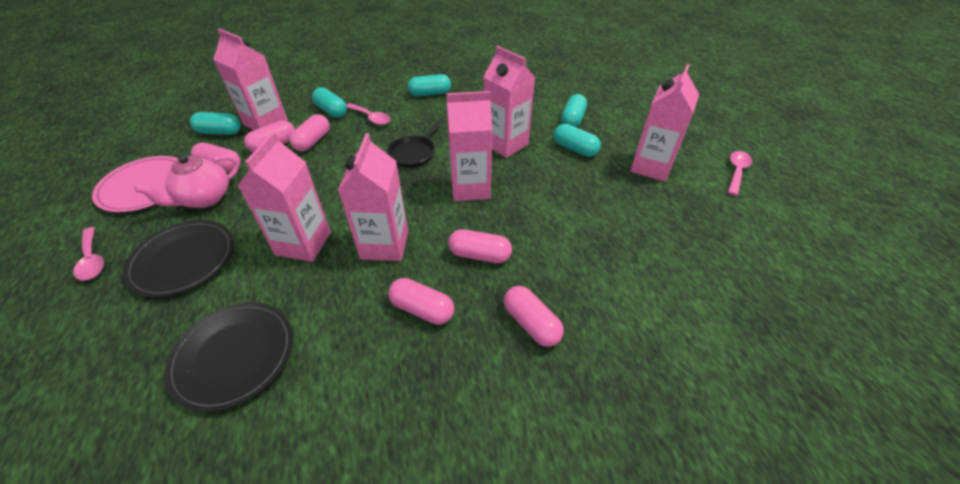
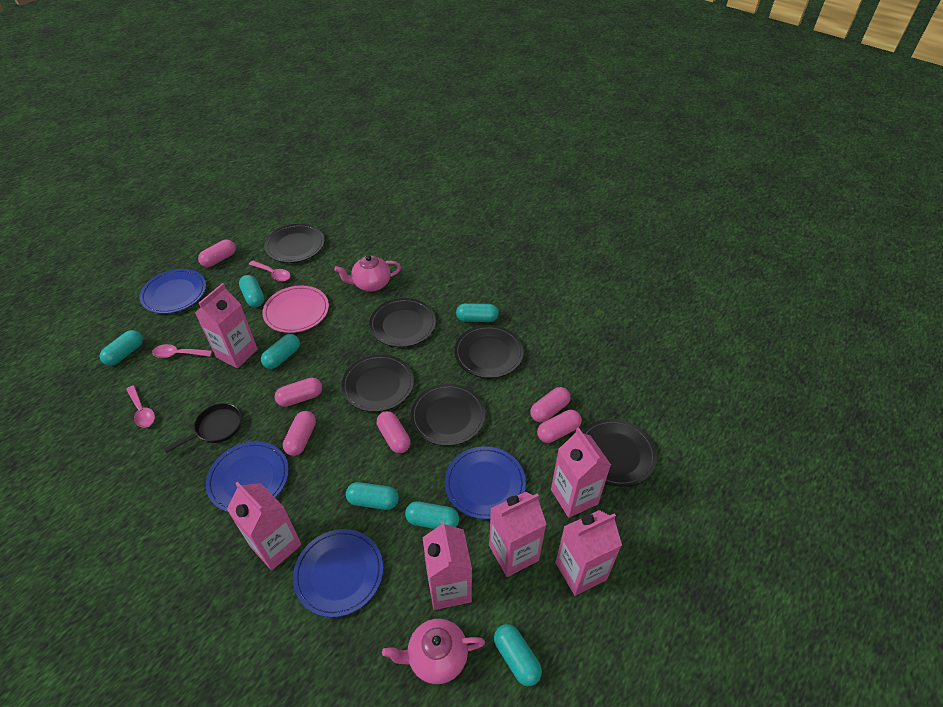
black plate: [123,220,234,298] [164,302,293,412] = 2 -> [264,224,325,263] [341,354,414,412] [369,298,436,347] [411,384,486,446] [454,325,524,378] [582,419,657,487] = 6
blue plate: none = 0 -> [140,269,206,314] [206,441,289,512] [293,529,383,617] [445,446,526,519] = 4
pink teapot: [134,155,239,208] = 1 -> [334,255,401,292] [382,619,485,684] = 2
turquoise capsule: [190,112,241,135] [312,87,347,118] [408,74,451,96] [553,124,601,157] [561,94,587,127] = 5 -> [100,330,143,366] [239,275,264,307] [261,334,300,369] [346,482,399,510] [405,501,459,529] [456,303,499,322] [494,624,542,686] = 7

